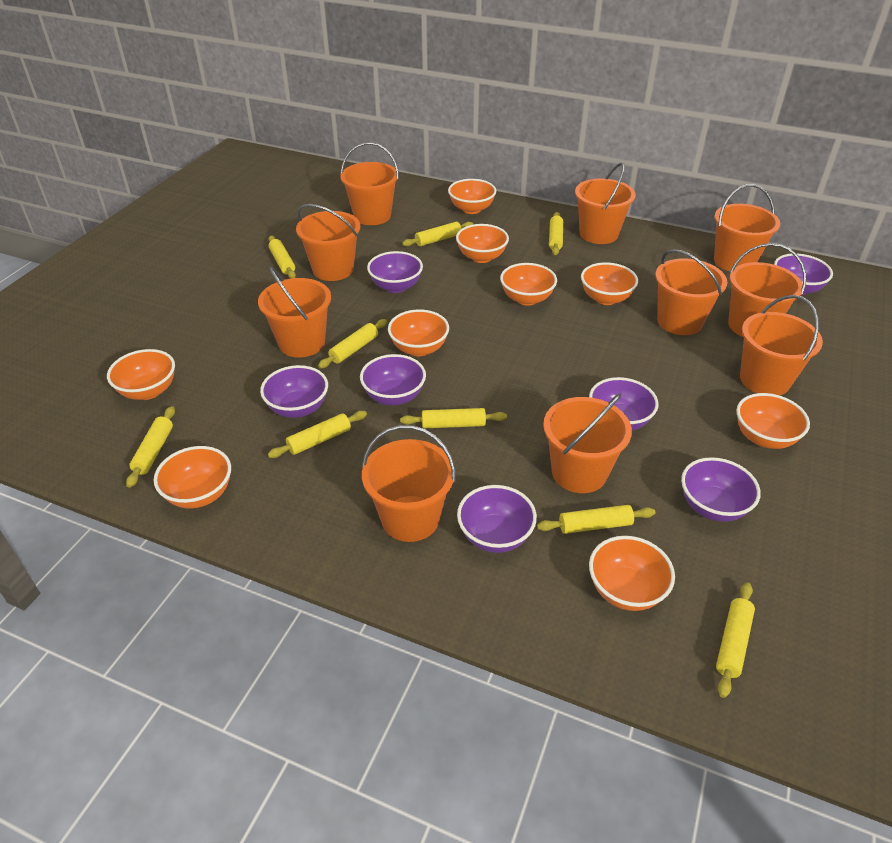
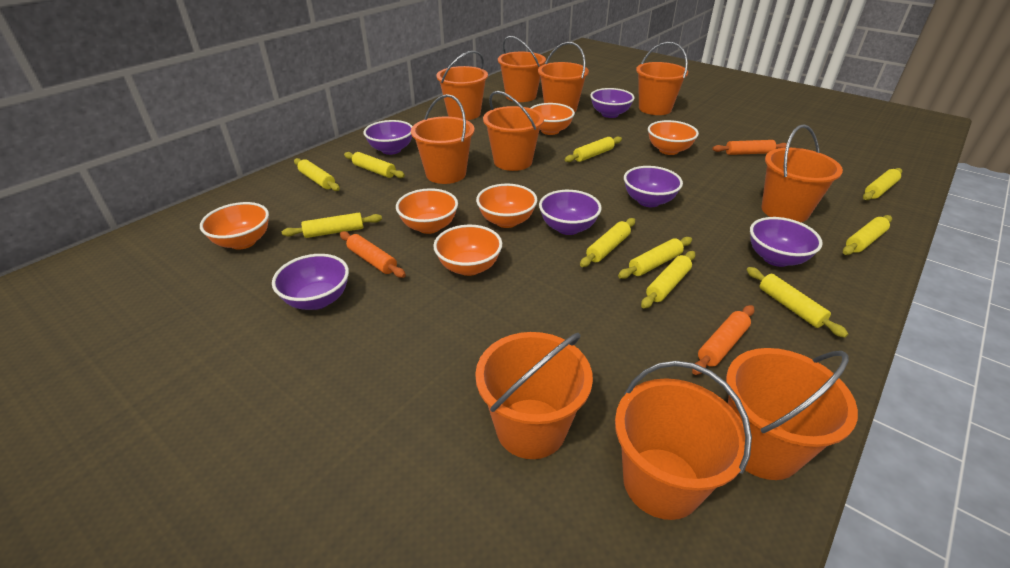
orange bowl: [107,349,175,400] [154,446,231,509] [388,309,449,356] [448,179,496,214] [456,224,509,263] [500,263,557,306] [581,262,638,305] [589,536,675,611] [736,393,810,449] = 9 -> [200,202,269,250] [396,188,458,234] [433,225,502,276] [476,184,537,228] [531,103,575,135] [648,120,699,155] = 6
orange rolling pin: none = 0 -> [340,231,406,278] [692,305,755,375] [712,140,787,155] = 3
purple bowl: [260,365,328,418] [360,354,426,405] [367,251,423,293] [457,485,537,553] [589,377,658,430] [681,457,761,522] [774,253,833,295] = 7 -> [272,254,349,310] [364,120,413,155] [539,190,602,235] [590,88,635,118] [624,166,683,207] [750,217,823,267] = 6
yellow rolling pin: [126,406,175,488] [268,236,296,278] [268,411,367,458] [318,319,387,369] [400,408,507,428] [402,222,473,247] [537,505,656,534] [549,212,563,255] [716,582,755,698] = 9 -> [282,213,382,238] [294,158,340,191] [344,152,405,178] [565,137,622,162] [580,218,635,267] [618,237,692,279] [641,251,695,308] [747,267,848,338] [843,215,892,255] [863,168,902,200] = 10

